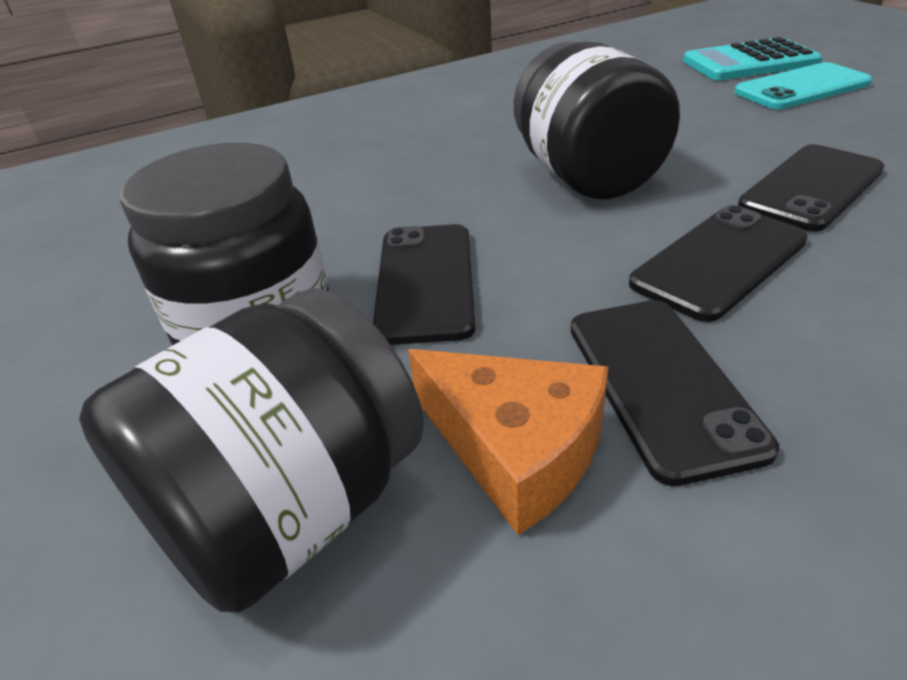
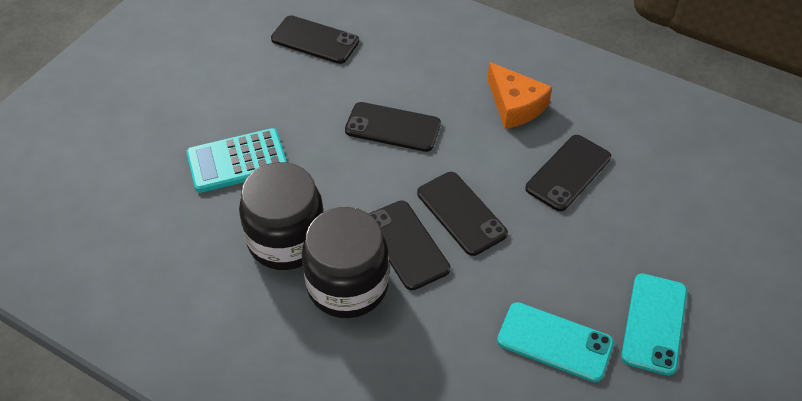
black jar: [79,288,424,613] [120,143,329,346] [514,41,680,199] = 3 -> [239,162,324,270] [302,207,389,318] = 2
black phone: [373,224,476,345] [571,300,779,486] [629,205,808,322] [738,144,885,232] = 4 -> [271,15,359,64] [345,102,441,152] [369,201,450,290] [417,172,508,256] [525,135,611,211] = 5
turquoise phone: [734,62,872,109] = 1 -> [497,302,614,382] [621,273,687,376] = 2

